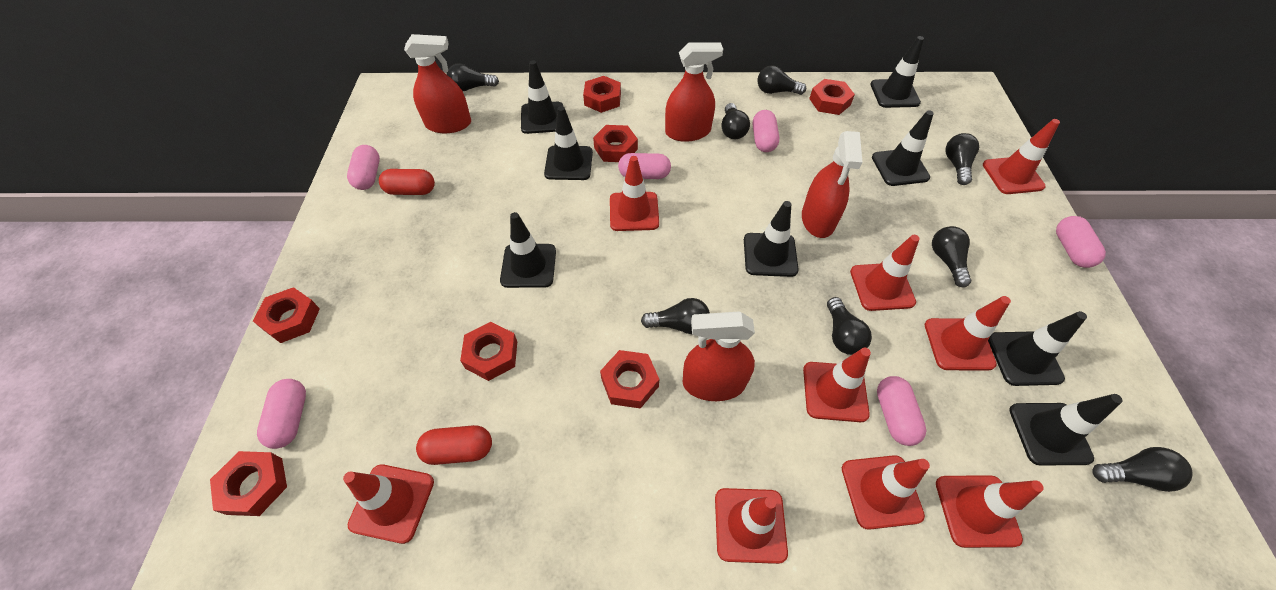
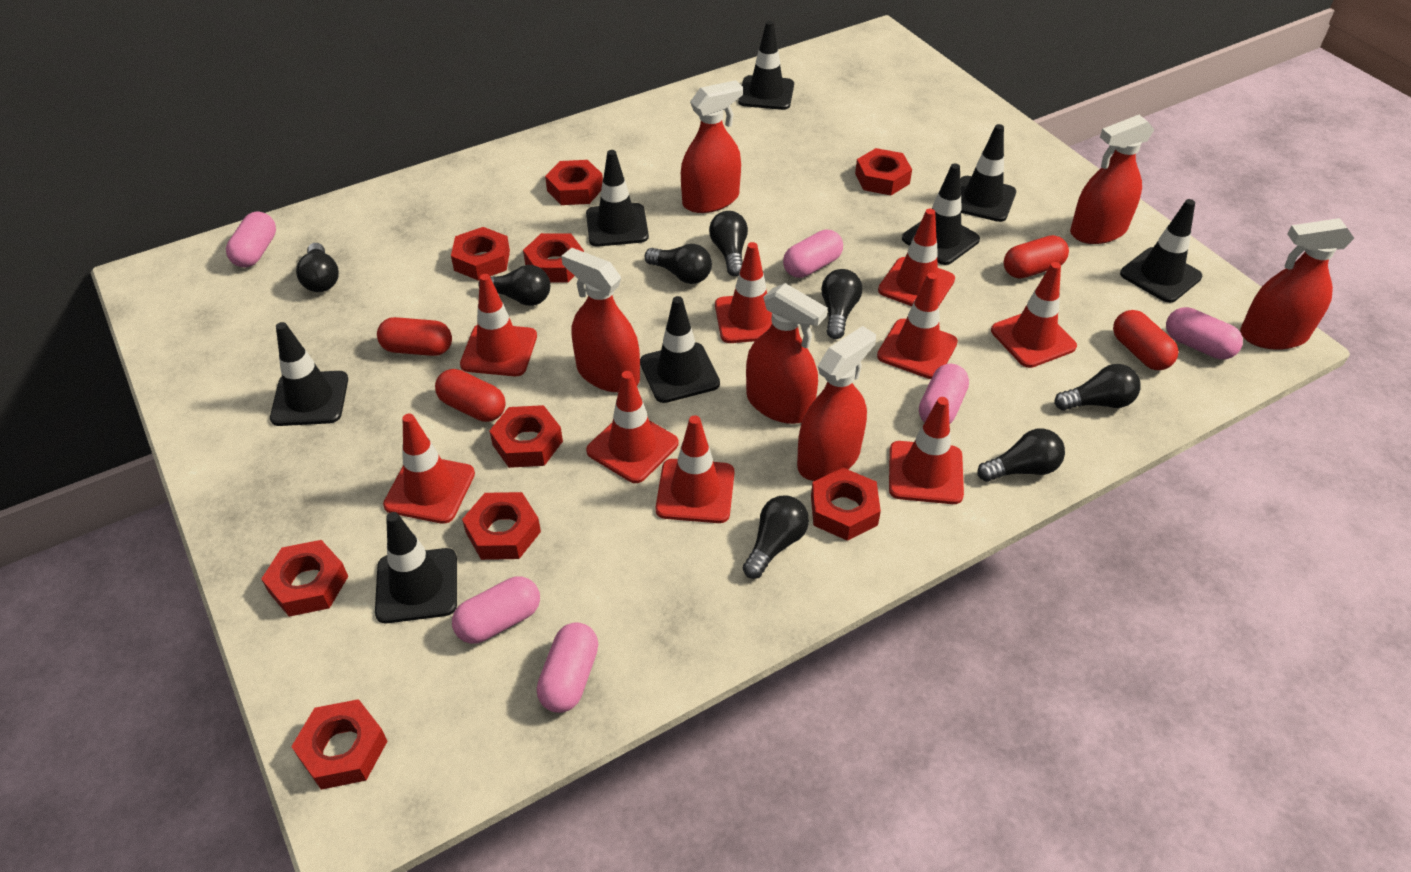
red capsule: [379,169,435,195] [416,425,492,465] = 2 -> [377,317,452,356] [435,369,506,422] [1004,235,1069,279] [1113,310,1178,370] = 4
red nut: [210,451,287,516] [253,287,320,343] [460,322,517,381] [583,76,621,113] [593,125,638,162] [600,350,659,409] [809,79,855,115] = 7 -> [261,540,348,617] [291,699,387,790] [451,227,510,281] [462,492,541,560] [489,405,563,468] [523,233,584,283] [545,160,603,205] [811,468,881,541] [855,148,912,195] = 9
red spray bottle: [404,34,471,133] [665,42,723,142] [683,311,755,401] [802,131,862,238] = 4 -> [561,248,640,392] [681,80,743,213] [746,283,828,424] [797,326,876,481] [1070,115,1154,244] [1240,218,1354,350] = 6

